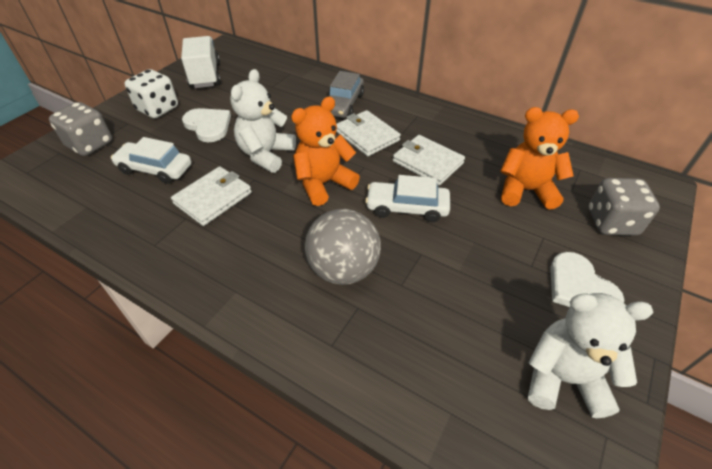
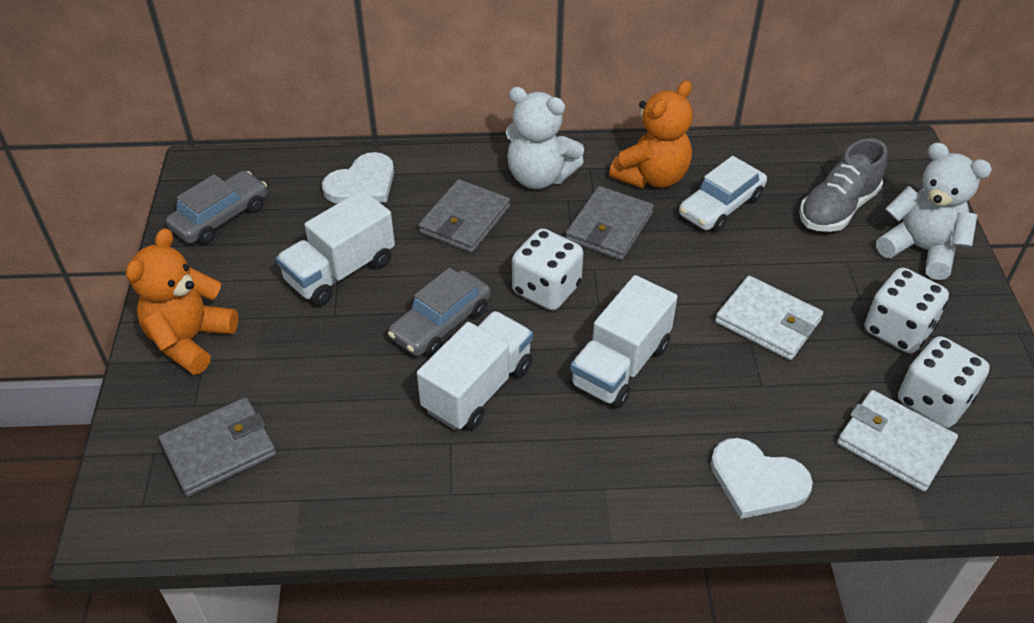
grey ball: [305,209,381,285] = 1 -> none = 0
grey car: [328,71,364,118] = 1 -> [166,171,267,244] [388,268,491,356] = 2
grey dice: [49,102,112,156] [589,178,660,236] = 2 -> none = 0
grey shoe: none = 0 -> [799,138,887,232] = 1
grey wallet: none = 0 -> [159,397,276,497] [418,179,510,253] [566,186,654,260] = 3
white car: [111,137,191,184] [365,175,450,222] = 2 -> [679,156,767,232] = 1
white dice: [125,69,178,118] = 1 -> [512,228,583,311] [865,267,949,353] [898,336,990,428] = 3
white truck: [181,36,221,88] = 1 -> [276,190,395,306] [417,311,533,431] [569,275,677,409] = 3
white wallet: [171,166,252,226] [336,110,401,156] [393,135,465,185] = 3 -> [715,276,823,360] [837,390,958,492] = 2

